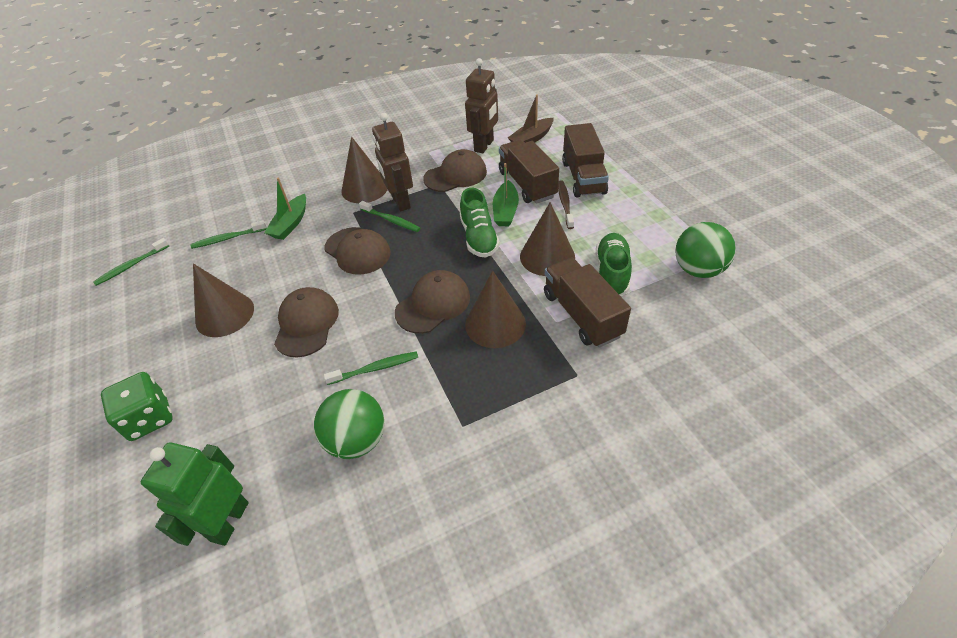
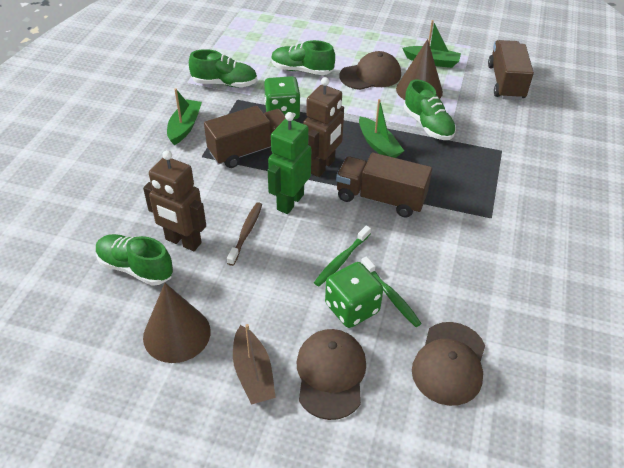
brown cap: [274,287,339,358] [325,227,391,275] [395,270,470,334] [423,149,487,192] = 4 -> [296,329,366,420] [340,51,401,90] [412,322,485,406] = 3
brown cone: [193,263,254,337] [342,137,388,203] [465,271,526,348] [520,202,575,276] = 4 -> [143,283,211,363] [396,39,443,100] = 2
green ball: [314,389,385,459] [675,222,736,278] = 2 -> none = 0
green boat: [264,178,306,240] [493,163,519,226] = 2 -> [167,88,202,145] [359,99,404,158] [403,20,461,68] = 3
green dice: [101,372,173,441] = 1 -> [264,76,300,119] [325,262,383,328] = 2
green shoe: [460,188,500,257] [596,233,632,296] = 2 -> [96,234,173,286] [189,49,257,87] [271,40,335,75] [404,79,456,140] = 4
green toothbrush: [93,238,169,286] [190,220,267,249] [324,351,418,385] [359,201,420,232] = 4 -> [314,226,371,286] [361,256,422,327] = 2

